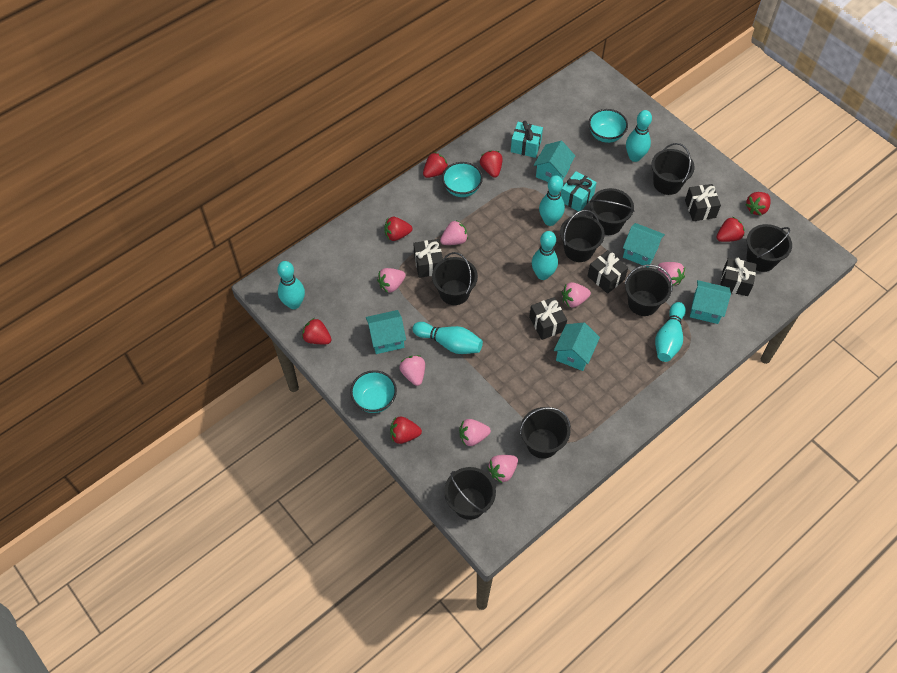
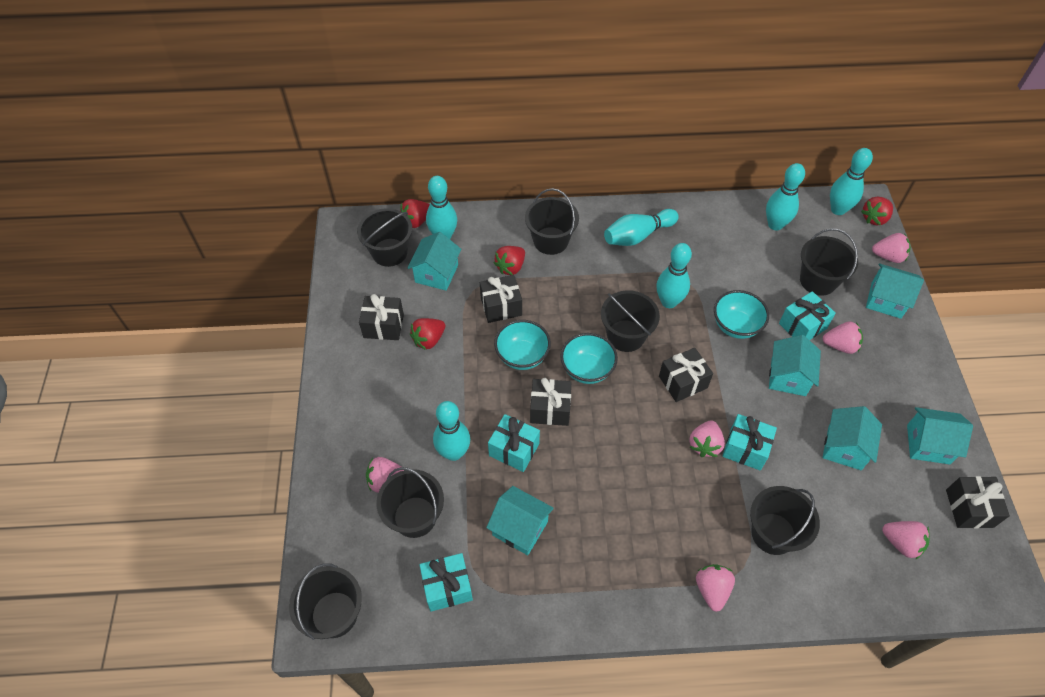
black bucket: [432,252,478,305] [444,467,496,520] [520,407,571,459] [560,210,605,262] [590,188,634,235] [624,264,673,316] [651,143,695,195] [747,224,792,272] = 8 -> [289,564,362,640] [357,208,412,267] [376,467,444,538] [525,188,579,255] [601,290,660,352] [750,486,820,555] [800,229,858,296] = 7
pink strawberry: [377,268,406,293] [399,355,425,386] [440,220,468,245] [459,419,491,446] [487,455,518,483] [562,282,591,308] [658,262,685,286] = 7 -> [366,457,404,493] [689,420,725,457] [696,564,735,612] [822,321,863,354] [872,233,911,263] [882,521,930,560] = 6
red strawberry: [302,318,331,344] [384,217,412,241] [390,417,422,444] [423,152,448,178] [480,151,503,178] [716,217,745,242] [745,192,770,215] = 7 -> [400,199,430,228] [410,318,445,350] [494,246,525,275] [861,197,893,226] = 4
turquoise gift: [511,121,543,158] [561,171,597,212] = 2 -> [419,553,473,611] [488,414,540,472] [722,414,777,471] [779,291,836,340] = 4
turquoise house: [366,310,406,354] [534,141,575,182] [554,323,600,371] [623,223,665,268] [690,280,731,324] = 5 -> [407,232,461,291] [486,486,554,555] [769,335,821,396] [823,406,882,470] [866,263,924,319] [907,407,973,464] = 6

